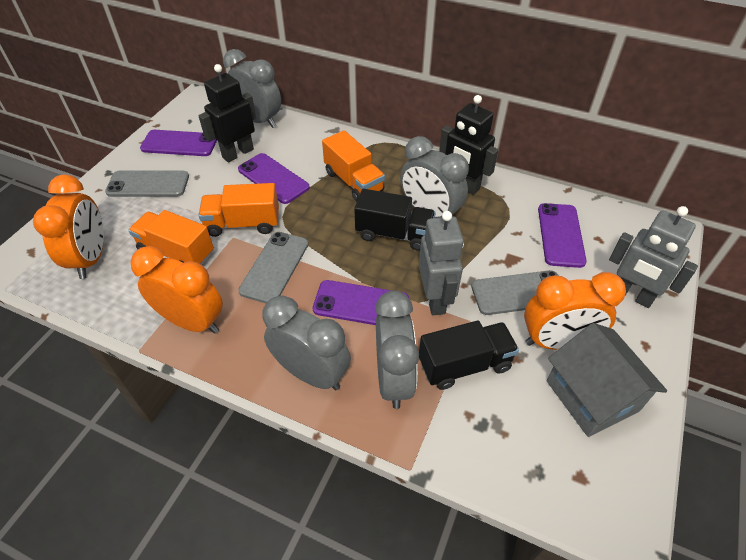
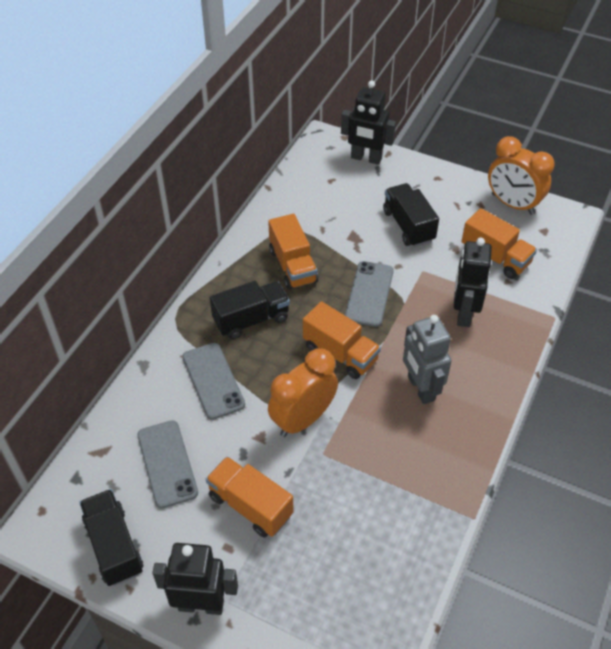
black robot: [198,64,256,162] [439,95,499,195] = 2 -> [152,543,238,615] [341,80,396,165] [454,237,492,327] = 3
black truck: [354,189,436,251] [419,320,519,390] = 2 -> [79,489,143,586] [210,281,290,340] [383,183,439,247] = 3
grey clock: [223,49,281,128] [262,295,351,390] [375,291,419,409] [400,136,469,218] = 4 -> none = 0
grey house: [546,323,667,437] = 1 -> none = 0
grey robot: [419,211,464,315] [609,206,698,308] = 2 -> [403,315,451,404] = 1
orange clock: [33,174,104,279] [130,246,223,334] [524,272,626,350] = 3 -> [268,348,338,437] [488,136,555,215] = 2
orange truck: [128,210,214,265] [198,183,279,237] [322,130,385,202] = 3 -> [206,456,294,537] [268,214,318,290] [303,301,381,379] [462,208,537,279] = 4
purple phone: [140,130,217,156] [238,153,310,204] [313,280,409,325] [538,203,587,268] = 4 -> none = 0

